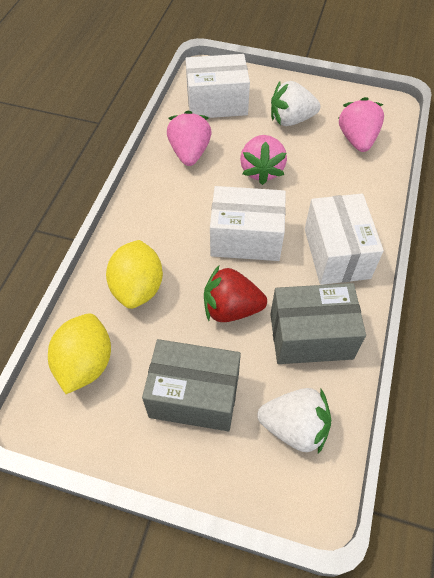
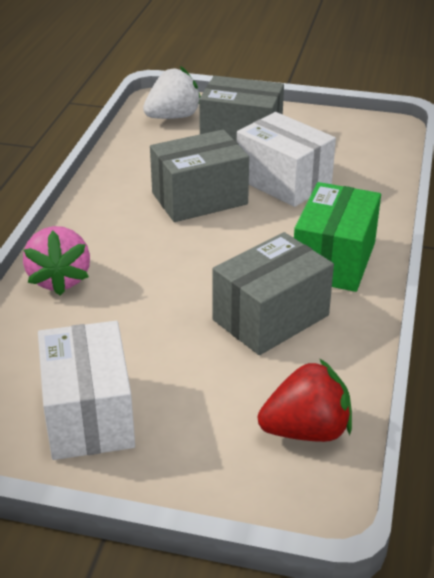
green box: none = 0 -> [294,182,381,292] = 1
grey box: [142,339,241,431] [270,283,366,364] = 2 -> [150,129,249,222] [199,76,284,142] [212,232,334,355] = 3
pink strawberry: [167,110,212,166] [240,135,287,185] [339,97,384,152] = 3 -> [23,226,90,296] = 1
white box: [186,54,250,118] [210,186,286,261] [305,193,384,285] = 3 -> [38,321,135,460] [237,112,336,207] = 2
white strawberry: [257,388,331,454] [271,81,321,126] = 2 -> [143,66,201,119] = 1
yellow lemon: [48,313,111,394] [106,240,163,309] = 2 -> none = 0

